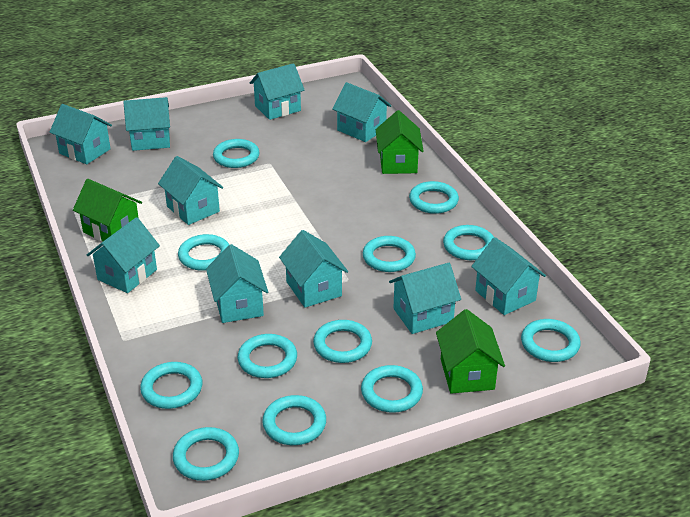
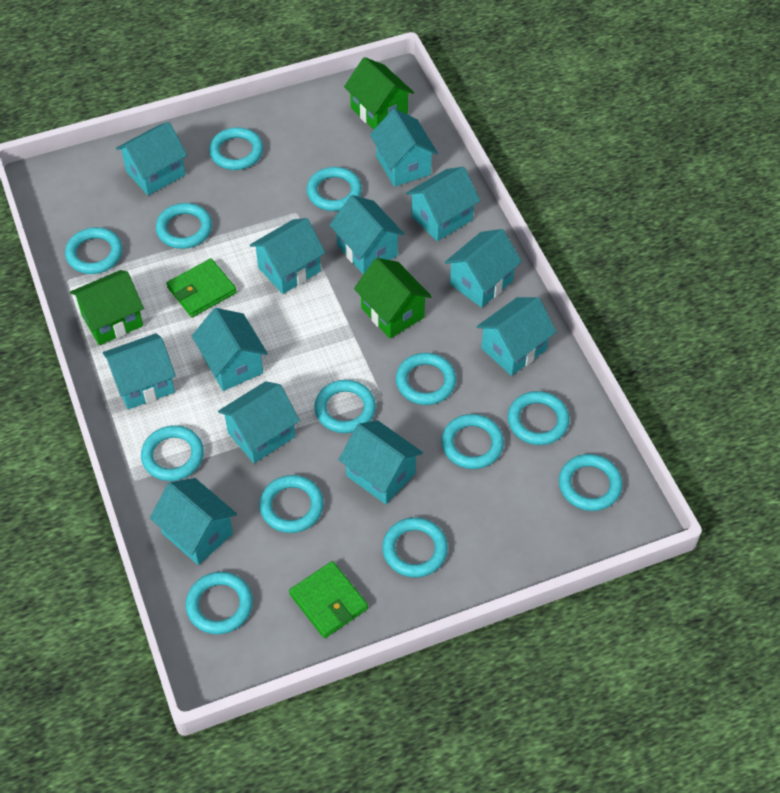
green wallet: none = 0 -> [167,258,237,317] [289,561,368,638] = 2
turquoise house: [50,104,112,164] [87,217,160,293] [123,97,170,151] [158,156,223,225] [206,244,268,323] [250,63,304,120] [279,230,348,308] [332,82,391,142] [389,263,461,334] [471,237,546,315] = 10 -> [103,333,176,409] [116,122,187,195] [150,478,237,565] [192,308,268,391] [218,381,300,463] [250,218,325,294] [330,195,404,275] [339,420,423,504] [370,109,438,187] [406,167,480,241] [445,229,522,308] [477,297,557,376] = 12
turquoise ring: [140,362,202,409] [173,427,239,481] [178,234,229,271] [213,139,260,168] [238,334,297,378] [262,395,326,445] [313,320,372,363] [361,365,423,413] [363,236,416,272] [409,181,459,214] [443,225,494,260] [521,319,581,362] = 12 -> [65,227,123,274] [141,425,204,481] [156,203,212,249] [186,572,253,634] [209,127,263,170] [259,475,324,533] [307,167,362,211] [314,380,376,433] [382,517,448,577] [396,353,456,405] [441,414,504,469] [508,391,569,445] [559,454,622,511] = 13

